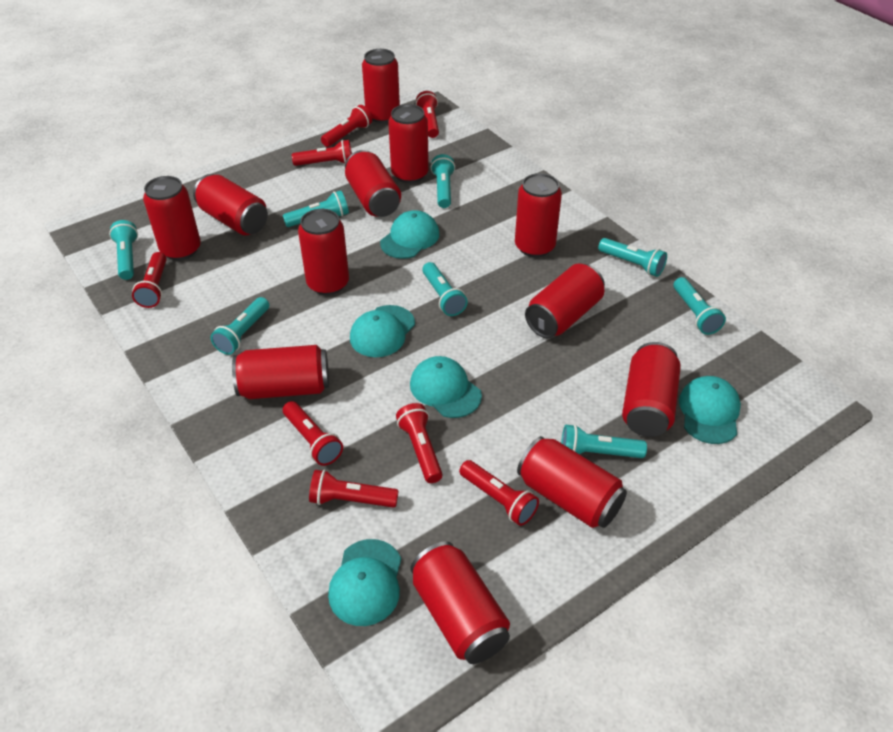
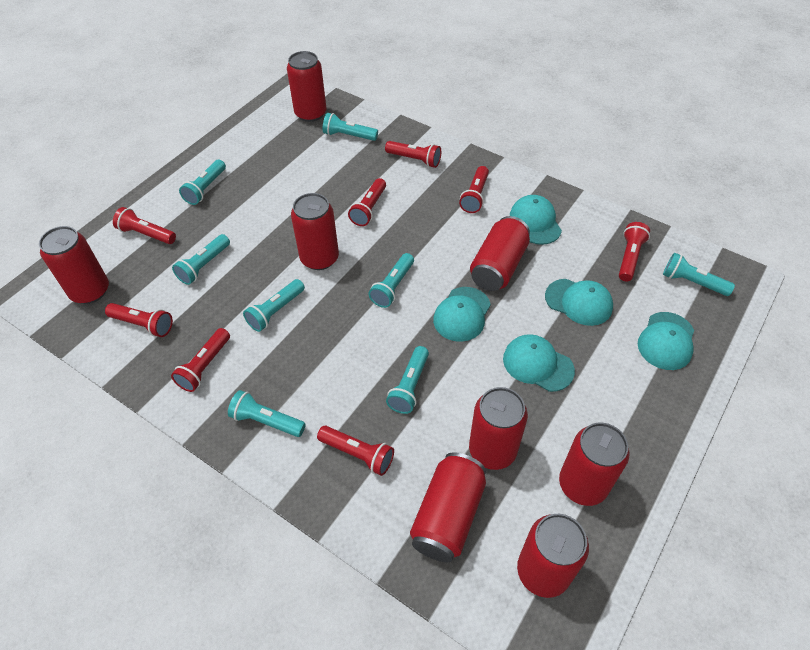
red can: [143,176,201,260] [193,174,268,235] [232,345,329,399] [298,209,349,295] [345,150,401,217] [362,49,400,123] [388,104,429,183] [410,541,510,664] [515,173,562,257] [517,436,627,528] [525,264,605,339] [622,342,681,437] = 12 -> [39,226,109,304] [287,51,327,122] [291,193,339,270] [410,452,486,562] [469,387,528,470] [470,216,530,291] [517,514,589,598] [559,423,629,506] = 8

